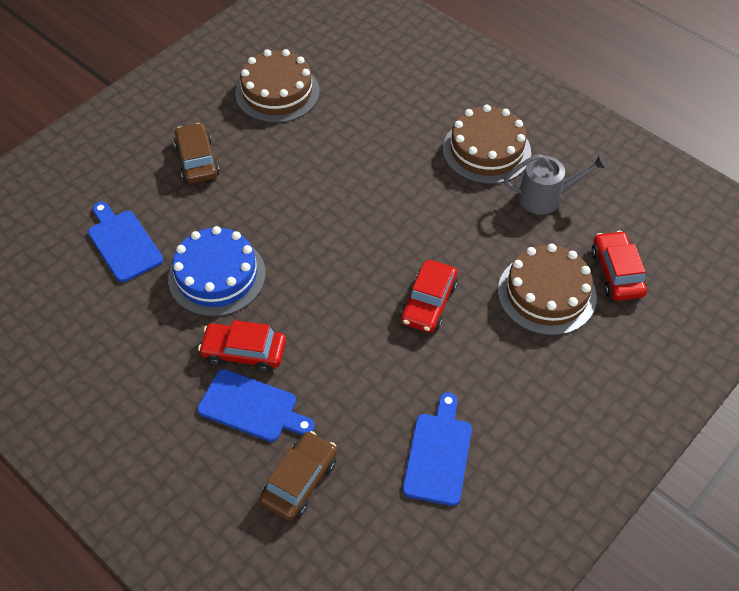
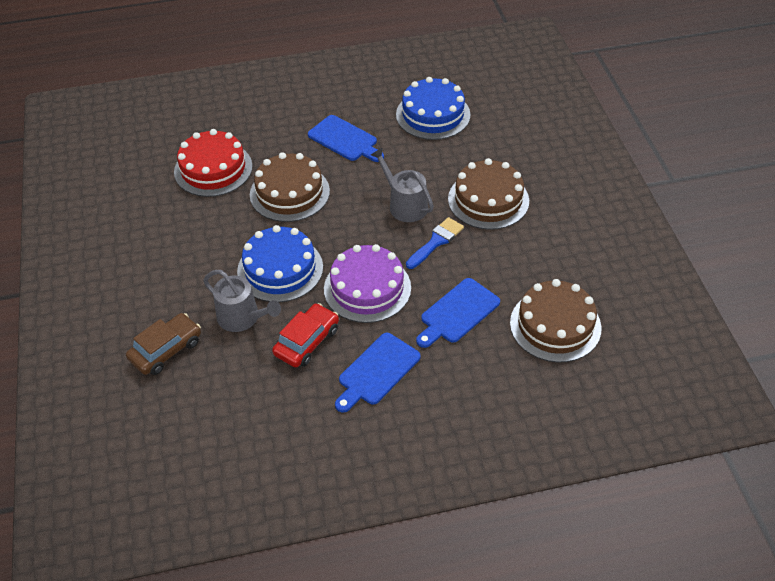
blue brush: none = 0 -> [406,217,464,269] = 1
blue cake: [168,226,266,317] = 1 -> [237,225,323,302] [396,77,470,140] = 2
brown car: [174,123,220,184] [259,431,337,521] = 2 -> [126,313,201,375] = 1
grey watering can: [504,154,607,214] = 1 -> [203,270,281,332] [371,147,434,222] = 2
purple cake: none = 0 -> [324,244,411,323] = 1
red cake: none = 0 -> [174,129,253,197] = 1
red car: [198,320,286,372] [401,260,458,333] [591,231,647,301] = 3 -> [272,303,339,368] = 1

